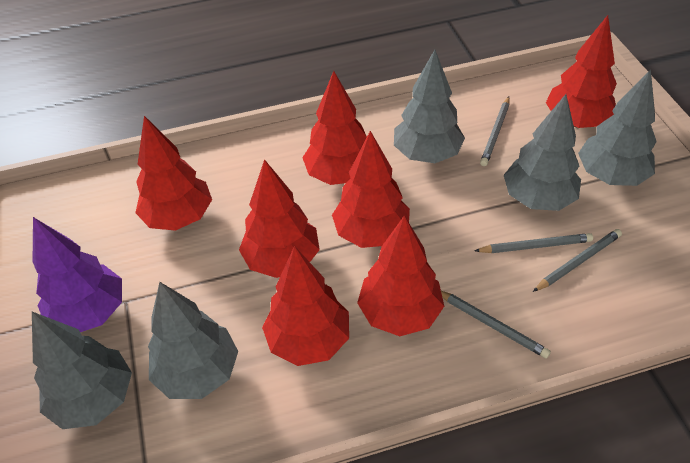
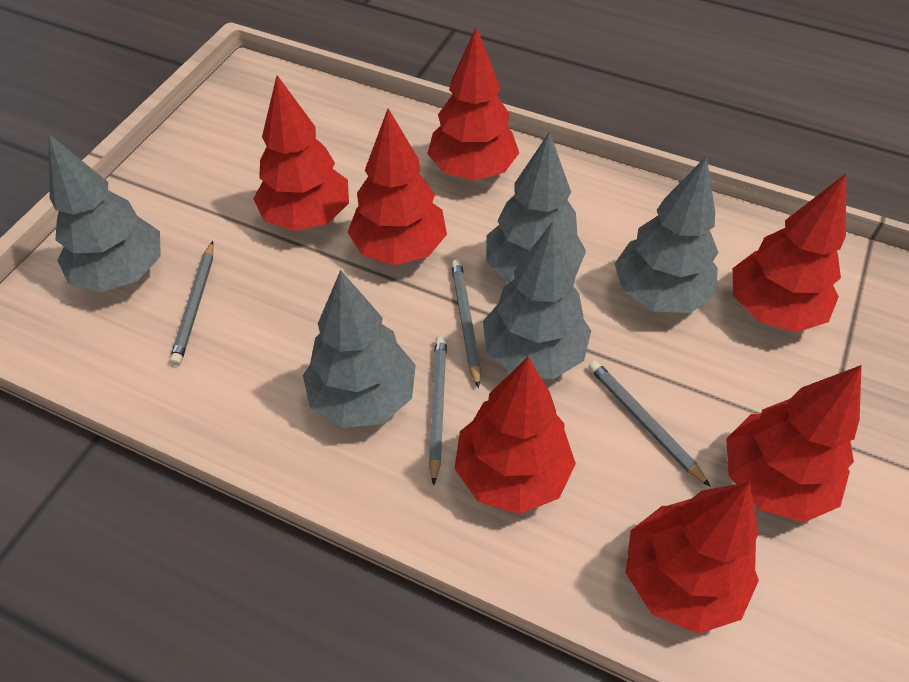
purple tree: [33,217,122,332] = 1 -> none = 0

